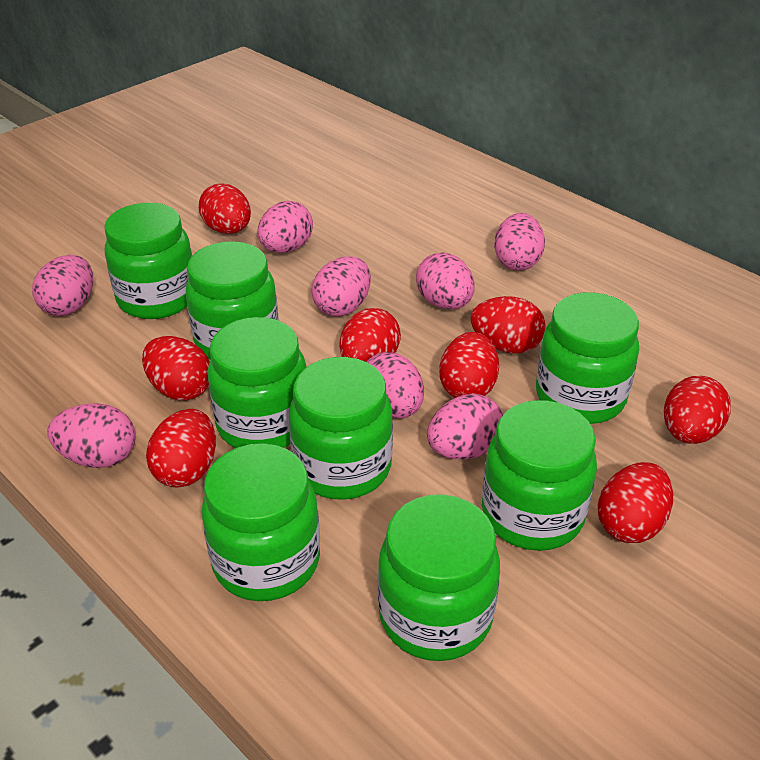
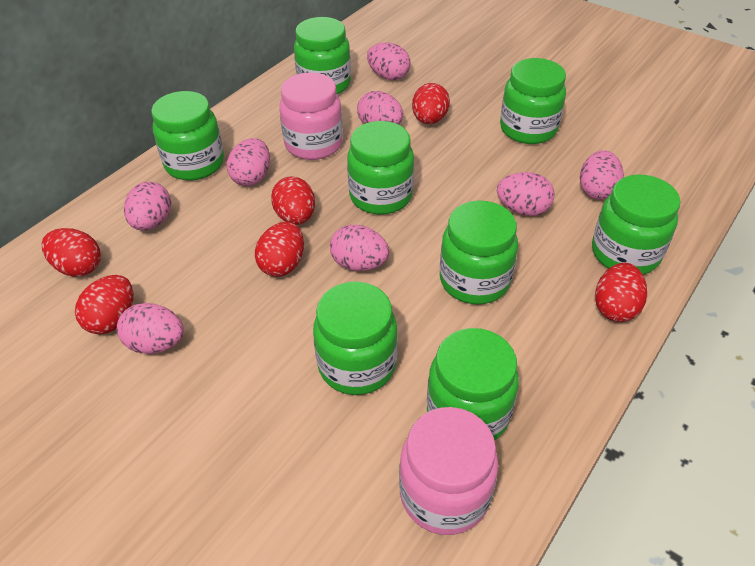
pink jar: none = 0 -> [279,72,343,160] [399,407,498,535] = 2
red egg: [142,336,210,400] [146,409,216,488] [199,183,251,234] [340,308,401,362] [439,332,499,398] [471,296,546,353] [598,462,673,543] [664,376,731,444] = 8 -> [42,228,101,277] [75,275,134,334] [255,222,304,277] [271,176,315,225] [412,83,450,124] [595,263,647,322] = 6

